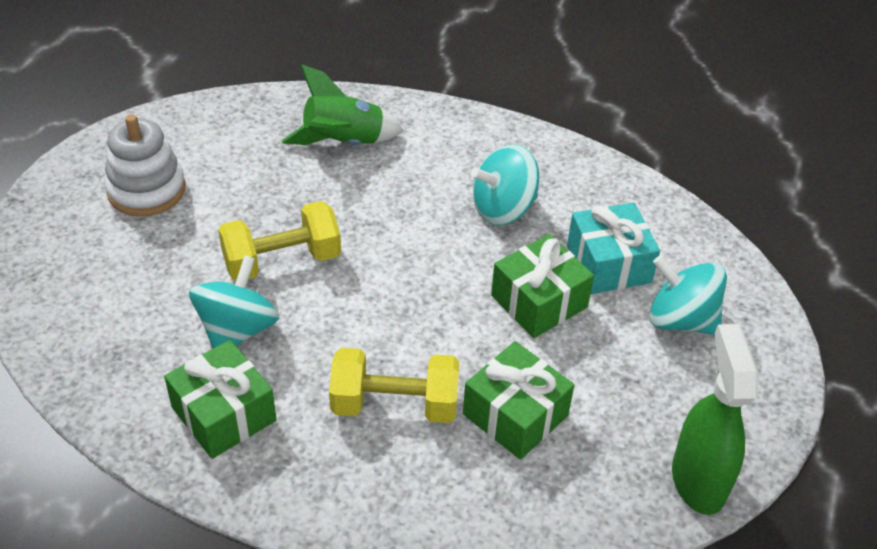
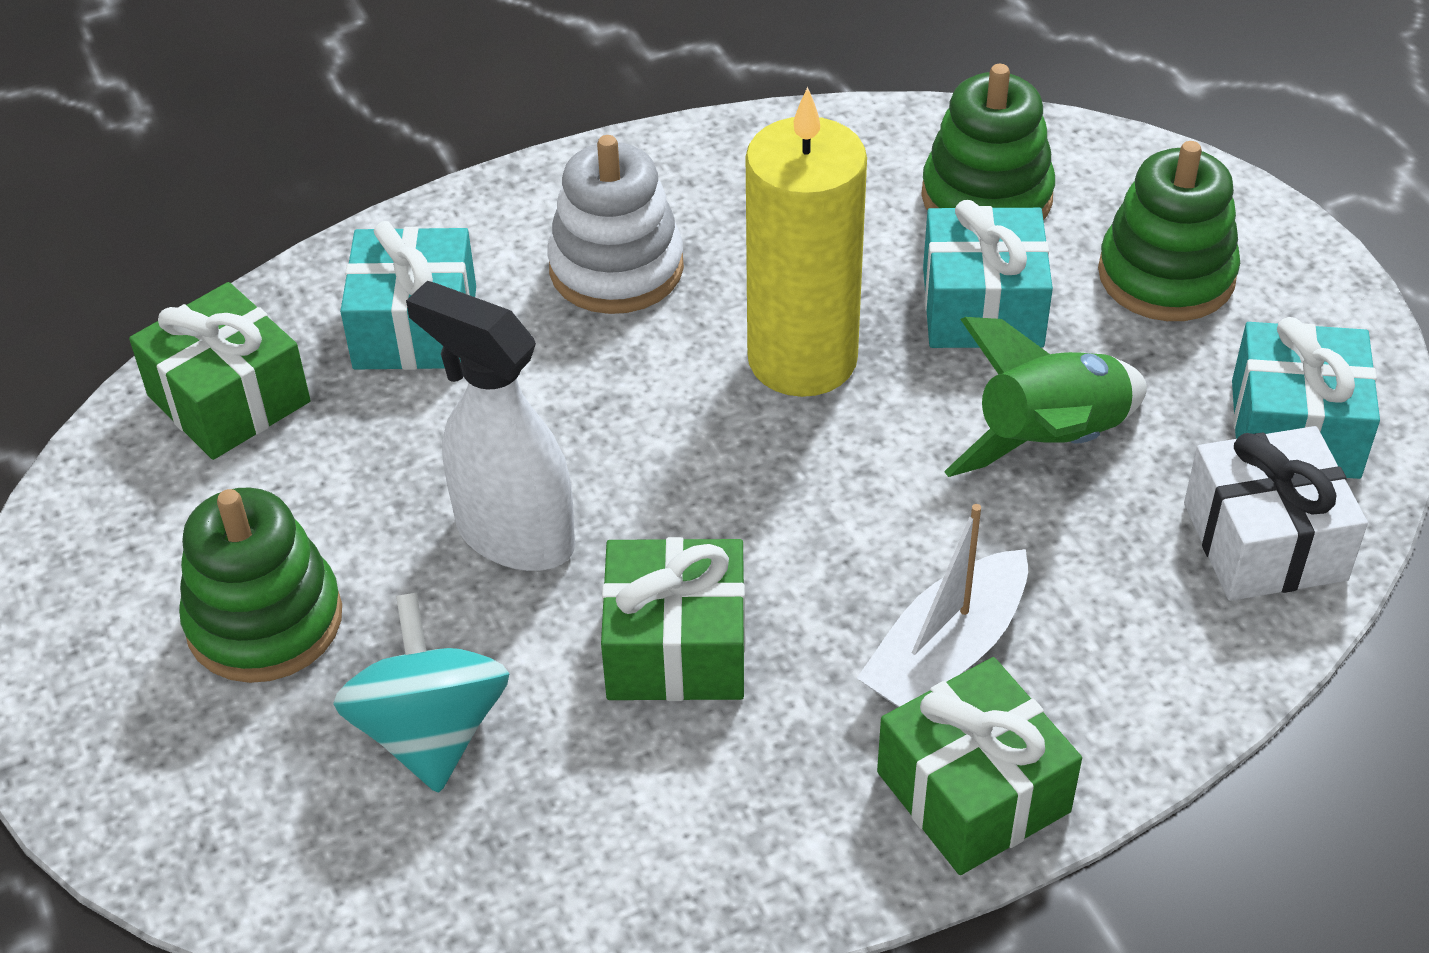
green spray bottle: [672,324,758,515] = 1 -> none = 0
green stacking toy: none = 0 -> [179,488,342,683] [921,64,1055,220] [1098,141,1240,321] = 3
turquoise gift: [567,203,660,294] = 1 -> [340,221,476,370] [923,200,1053,348] [1232,317,1380,479] = 3
turquoise spinning top: [189,255,279,349] [471,144,539,225] [649,255,727,335] = 3 -> [333,593,509,793] = 1
white boat: none = 0 -> [857,504,1028,707] = 1
white gift: none = 0 -> [1184,426,1368,601] = 1
white spray bottle: none = 0 -> [406,281,575,571] = 1
yellow candle: none = 0 -> [746,87,867,397] = 1
yellow dumbbell: [218,201,341,280] [329,348,459,423] = 2 -> none = 0

